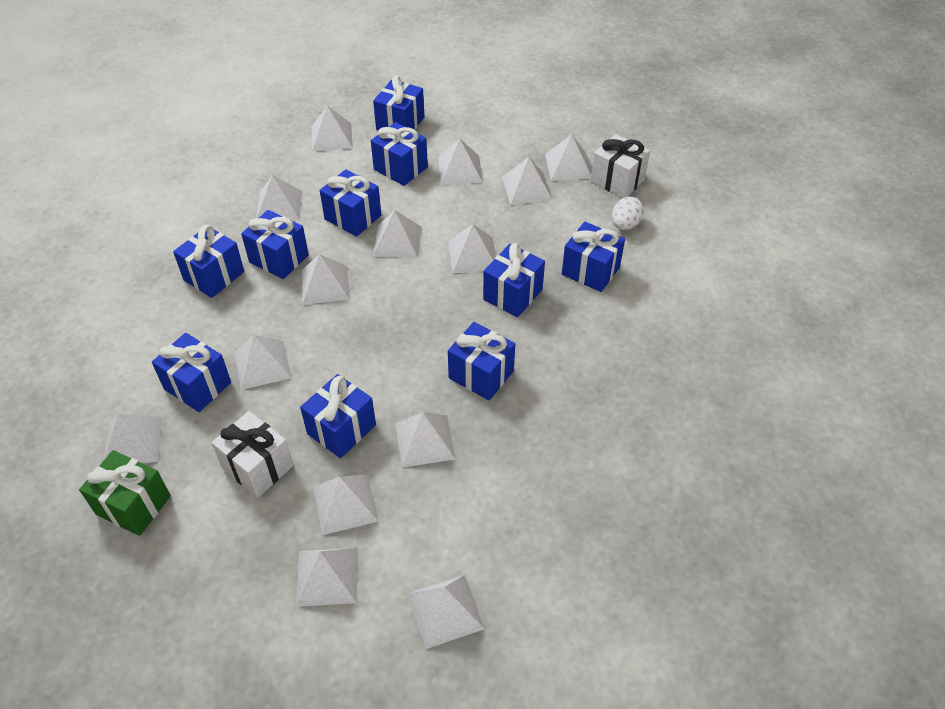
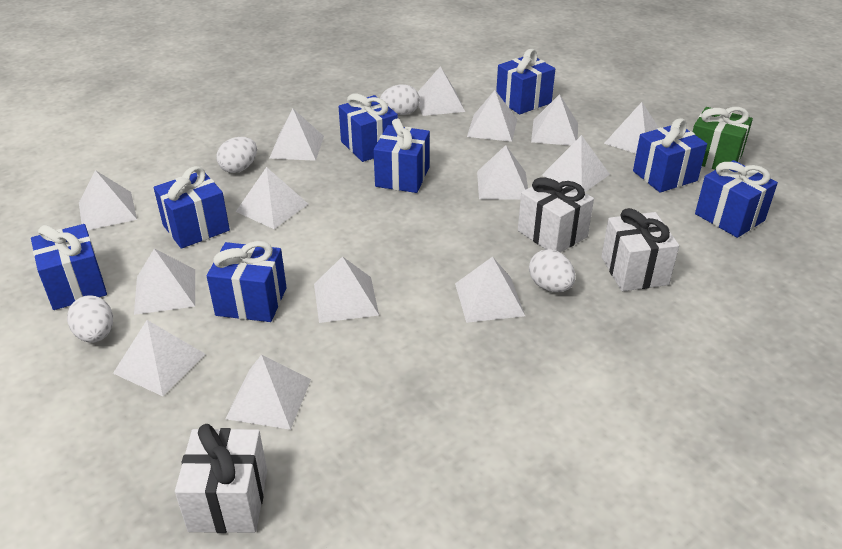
blue gift: [152,333,231,412] [173,225,244,298] [241,210,309,279] [300,374,376,458] [320,169,381,237] [371,122,428,186] [373,76,424,131] [448,322,515,400] [483,243,545,317] [562,222,625,292] = 10 -> [31,224,107,310] [154,166,230,249] [207,241,286,322] [339,94,398,162] [373,118,430,193] [496,49,555,114] [633,118,707,193] [695,160,778,238] = 8
white egg: [612,197,644,230] = 1 -> [67,295,113,343] [216,137,257,173] [380,85,420,115] [529,249,575,292] = 4
white gift: [211,411,293,498] [591,134,650,198] = 2 -> [175,424,267,533] [518,175,594,252] [601,208,679,291] = 3

